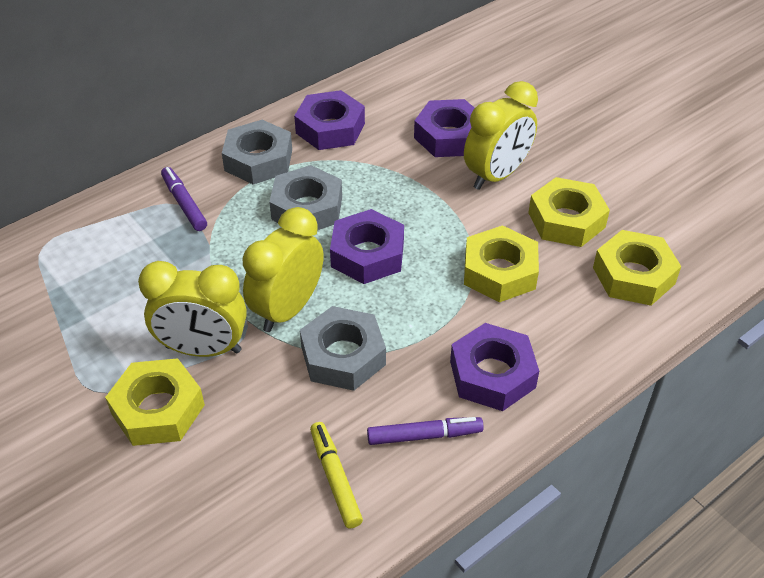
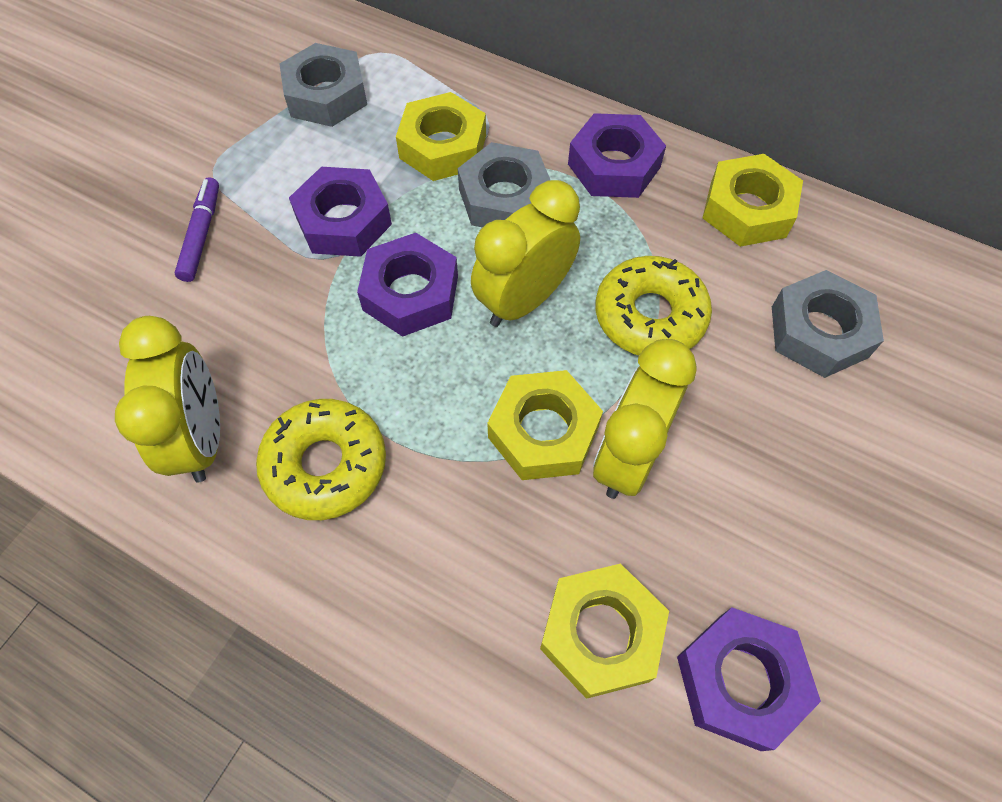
purple marker: [161,167,207,231] [367,417,484,445] = 2 -> [174,178,219,282] = 1
yellow donut: none = 0 -> [256,399,386,520] [596,256,712,355] = 2
yellow marker: [310,422,363,528] = 1 -> none = 0

